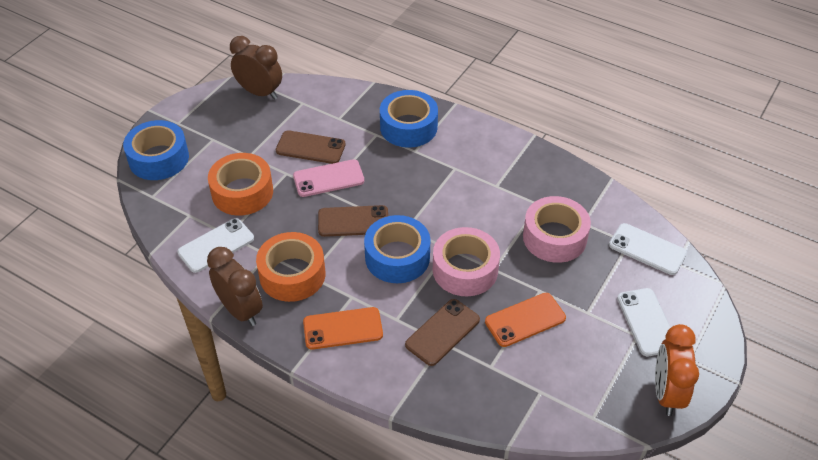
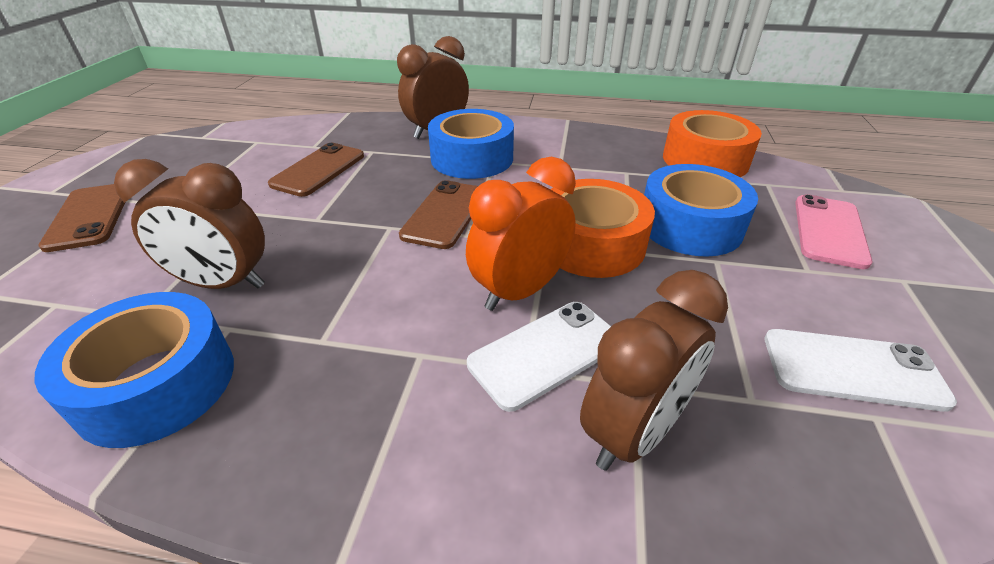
brown clock: [207,247,263,326] [230,36,282,100] = 2 -> [114,159,265,289] [397,36,469,139] [580,270,728,471] = 3
orange phone: [303,307,383,350] [485,293,566,347] = 2 -> none = 0
pink tape: [433,227,500,296] [523,196,591,263] = 2 -> none = 0
white phone: [177,218,254,273] [609,223,687,275] [617,288,671,356] = 3 -> [467,302,611,412] [765,329,957,412] = 2

